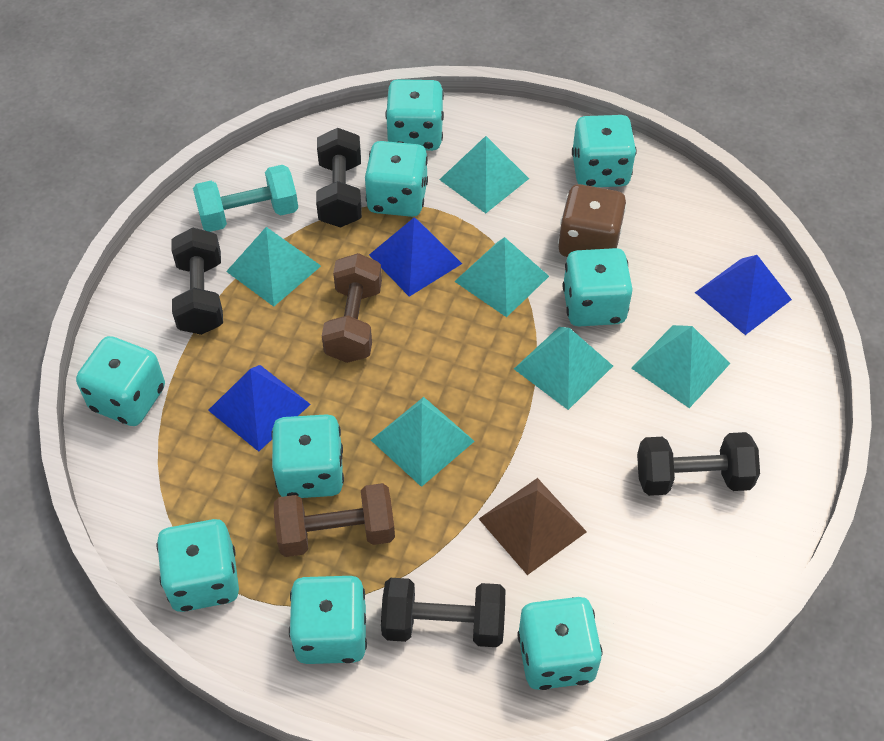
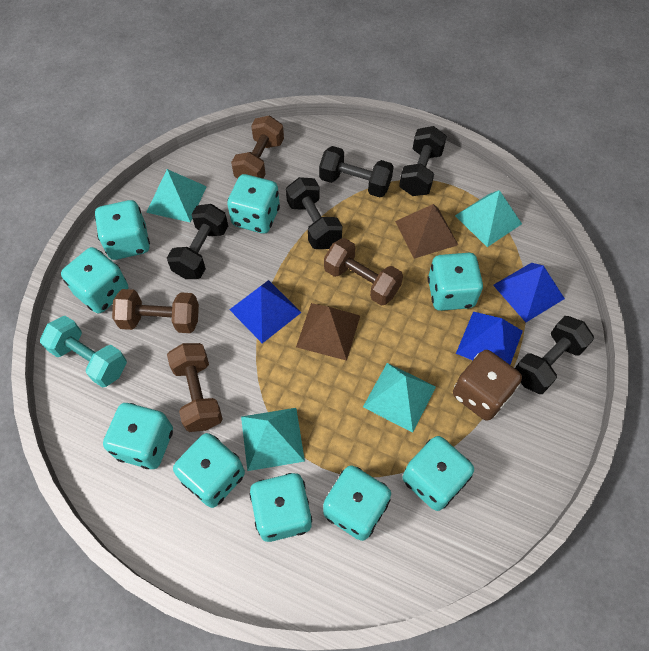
black dumbbell: [172,227,223,335] [316,128,362,228] [381,578,505,647] [637,432,760,496] = 4 -> [167,204,228,279] [286,177,342,249] [319,146,394,197] [399,126,447,196] [515,316,594,394] = 5
brown dumbbell: [274,483,395,557] [322,253,382,363] = 2 -> [112,289,199,333] [167,343,223,432] [231,115,284,179] [324,238,403,306] = 4
brown pyramid: [479,478,587,575] = 1 -> [296,303,360,361] [395,204,458,259] = 2
turquoise pyramid: [226,227,321,307] [371,397,475,487] [439,136,529,213] [454,237,549,317] [514,327,613,410] [631,325,731,408] = 6 -> [146,169,207,223] [241,408,305,471] [363,363,436,433] [455,190,522,247] = 4

